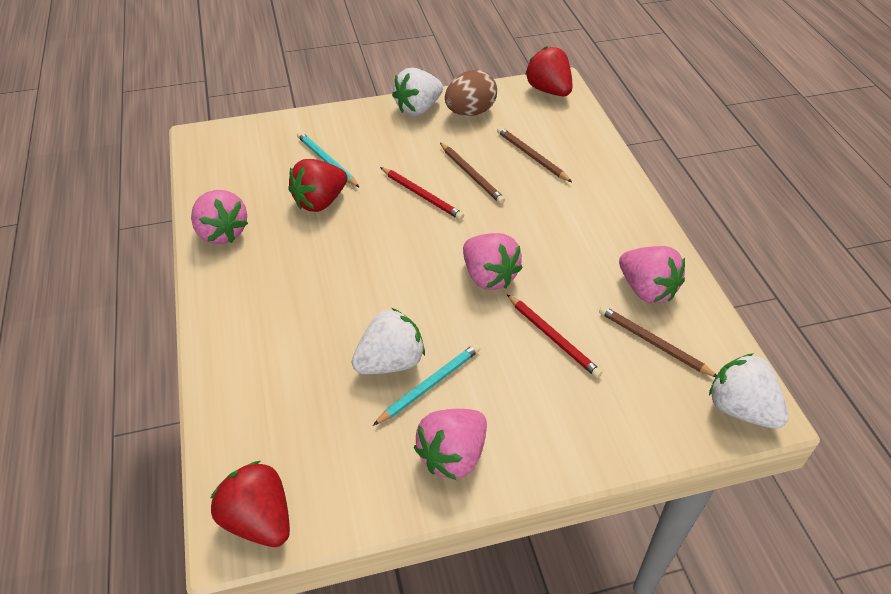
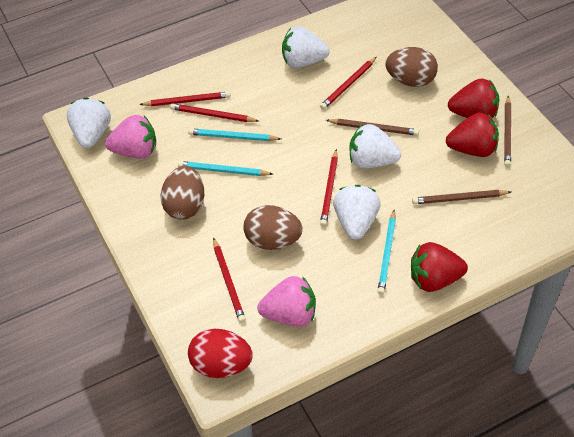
brown egg: [445,70,497,116] = 1 -> [160,166,204,220] [243,205,302,250] [386,47,438,87] = 3
pink strawberry: [191,190,248,244] [414,409,487,480] [463,233,523,290] [619,246,685,304] = 4 -> [105,115,156,159] [257,276,316,327] = 2
red egg: none = 0 -> [188,329,253,378] = 1
red pencil: [380,167,464,220] [507,294,602,378] = 2 -> [139,91,231,106] [170,103,259,122] [213,238,246,323] [320,57,376,110] [320,149,338,227] = 5
turquoise pencil: [297,132,360,188] [373,344,480,426] = 2 -> [178,161,273,176] [188,128,281,141] [377,210,396,295] = 3
white strawberry: [352,308,425,374] [392,68,443,116] [709,353,788,429] = 3 -> [67,98,111,148] [282,26,330,68] [333,185,381,240] [350,124,401,168] = 4

